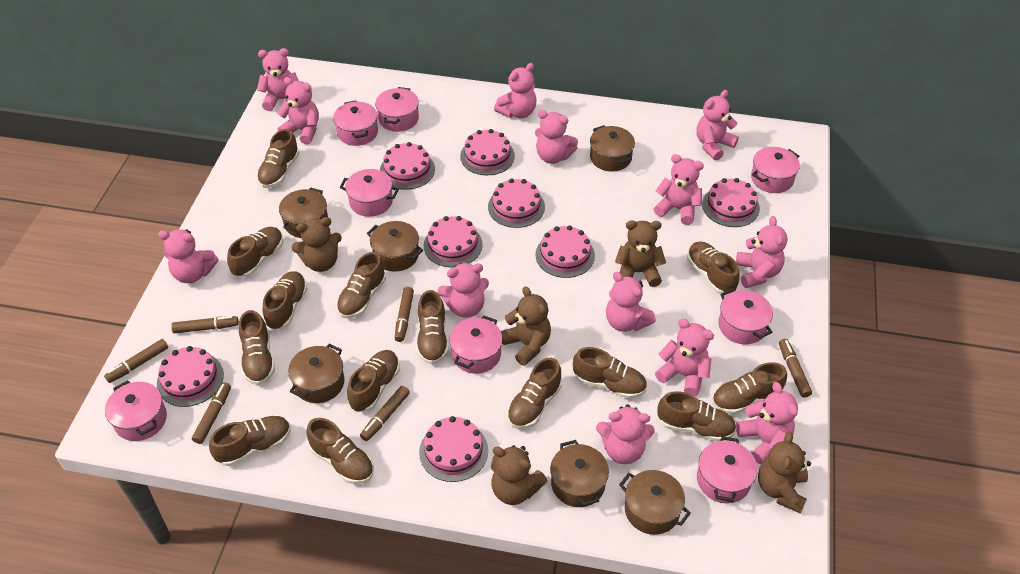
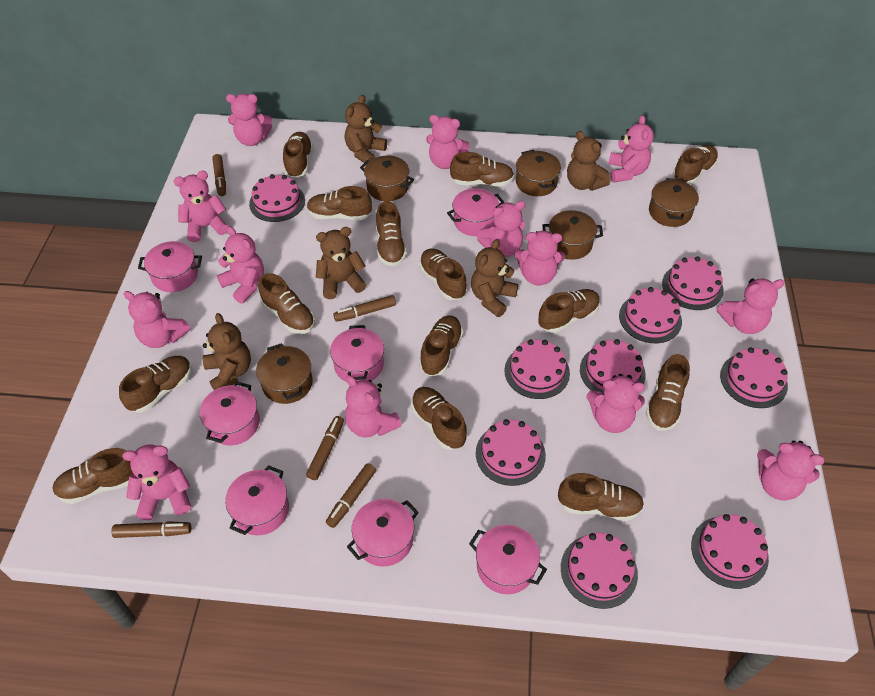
brown marker: [104,339,168,383] [171,316,239,333] [192,382,231,444] [360,386,410,441] [395,287,414,342] [779,339,812,397] = 6 -> [111,521,191,538] [212,154,226,196] [306,416,344,480] [326,463,376,528] [333,295,396,322] = 5
brown pot: [279,188,328,238] [288,344,344,403] [367,221,423,272] [550,440,609,507] [590,125,635,172] [619,470,691,535] = 6 -> [256,343,313,404] [360,156,414,201] [516,150,561,196] [542,210,603,260] [649,178,699,227] = 5
pink cake: [157,346,224,407] [380,142,435,190] [419,416,488,482] [424,216,483,268] [460,129,515,175] [488,178,545,228] [536,225,595,278] [702,178,760,227] = 8 -> [249,174,305,222] [476,419,546,486] [504,339,570,399] [561,533,638,609] [580,339,646,395] [619,287,682,343] [662,256,724,310] [691,514,769,589] [720,347,788,408] = 9
pink pot: [105,380,167,441] [333,100,378,146] [340,169,399,217] [375,87,419,132] [449,315,503,374] [697,436,758,504] [718,288,773,344] [751,147,800,193] = 8 -> [138,241,202,292] [200,382,260,445] [225,465,289,535] [330,325,384,382] [347,499,419,566] [447,188,504,236] [469,525,547,594] = 7

